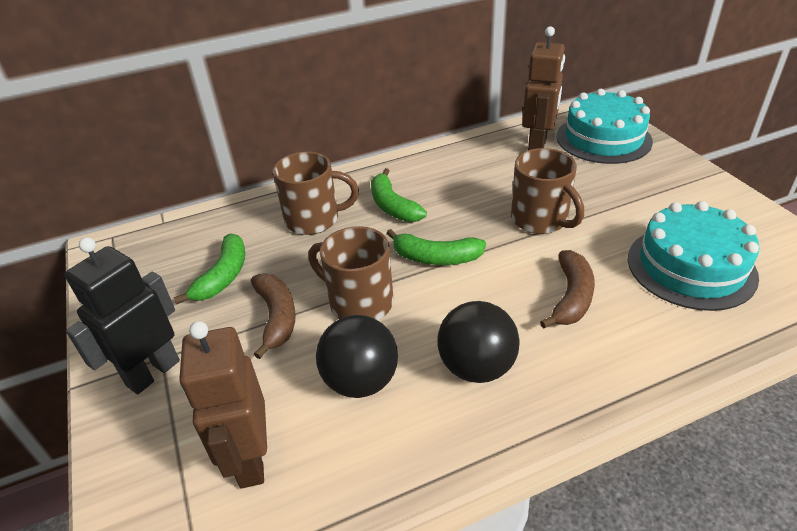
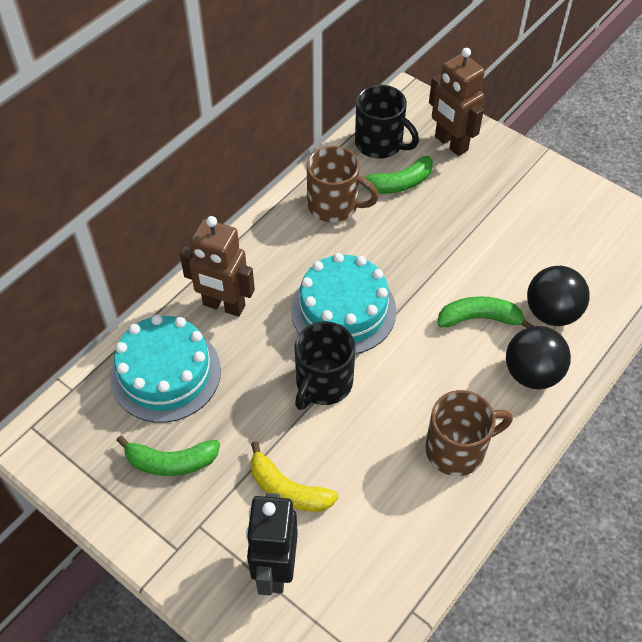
black mug: none = 0 -> [294,321,356,410] [355,85,419,159] = 2
brown banana: [251,274,296,359] [540,250,595,328] = 2 -> none = 0
brown mug: [273,152,359,235] [308,226,393,320] [511,148,584,234] = 3 -> [306,146,379,222] [425,390,513,476] = 2
yellow banana: none = 0 -> [250,441,339,512] = 1

